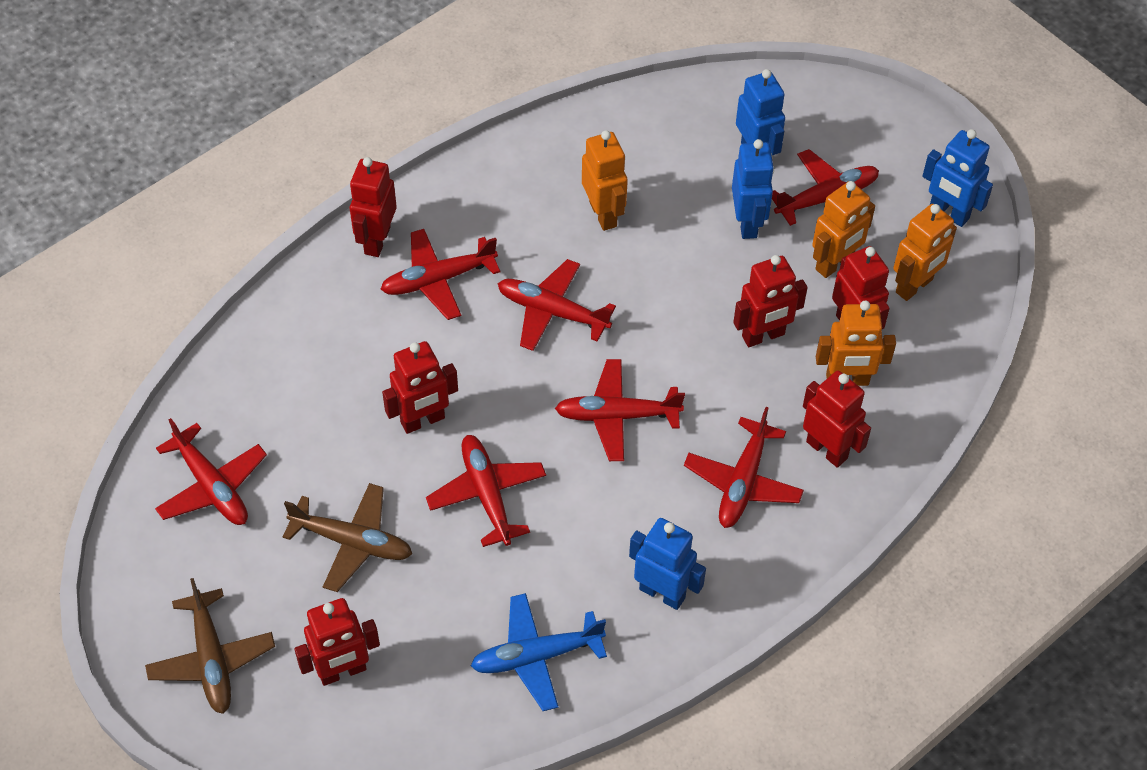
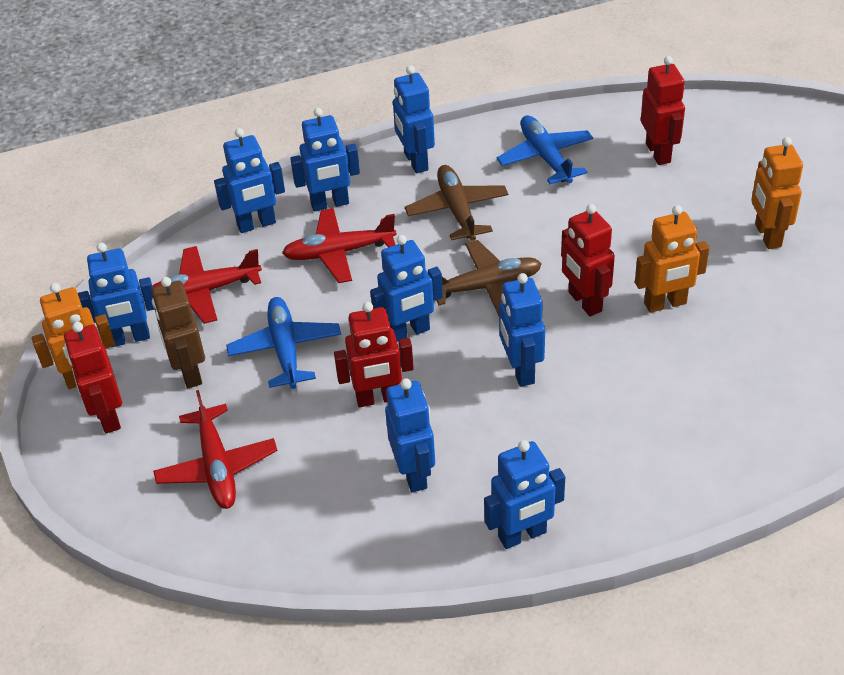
blue plane: [471,593,607,711] = 1 -> [226,297,341,389] [497,115,593,184] = 2
blue robot: [629,518,706,610] [732,139,774,239] [736,69,785,155] [922,129,993,227] = 4 -> [78,243,155,347] [214,128,285,233] [290,108,360,212] [370,235,443,342] [385,378,435,492] [393,66,435,173] [484,440,565,549] [499,273,545,387] = 8
brown robot: none = 0 -> [151,277,205,388] = 1
orange robot: [582,130,628,231] [812,181,875,278] [816,301,896,386] [893,204,957,301] = 4 -> [32,283,115,389] [635,205,709,313] [751,137,803,249] = 3
red plane: [155,418,267,525] [380,229,500,320] [426,435,546,547] [497,259,616,351] [555,359,685,461] [684,407,804,528] [772,149,879,226] = 7 -> [152,246,262,324] [153,390,278,509] [282,208,397,283] = 3
red robot: [294,598,380,686] [350,157,397,257] [382,341,458,434] [733,255,808,347] [803,371,871,468] [832,246,890,329] = 6 -> [64,322,122,433] [334,302,414,407] [561,204,615,316] [641,56,685,165] = 4

